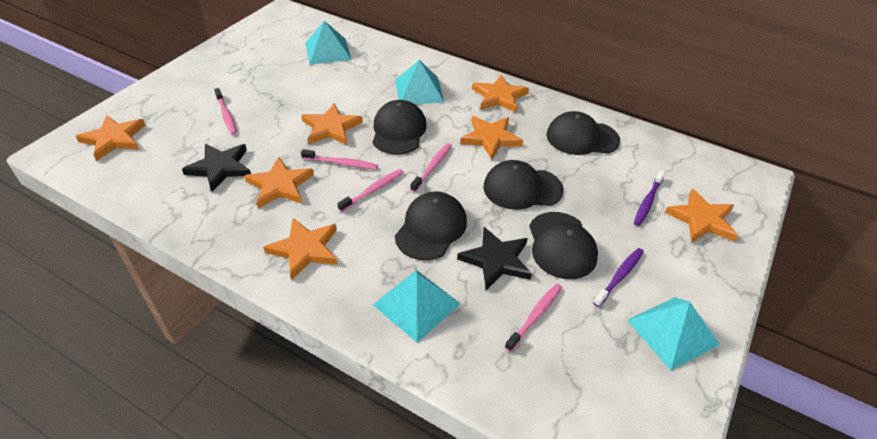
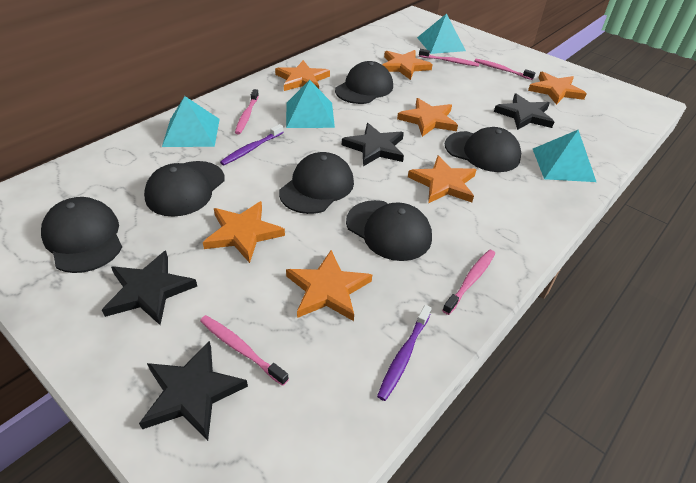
black cap: [373,100,427,154] [395,191,467,260] [483,160,563,210] [529,212,598,279] [546,111,620,155] = 5 -> [41,197,122,273] [144,161,225,217] [279,152,354,214] [335,61,393,104] [346,200,432,261] [445,127,521,172] = 6
black star: [182,144,251,192] [457,227,532,290] = 2 -> [102,251,197,325] [139,341,248,441] [342,123,404,166] [494,93,554,130] = 4

